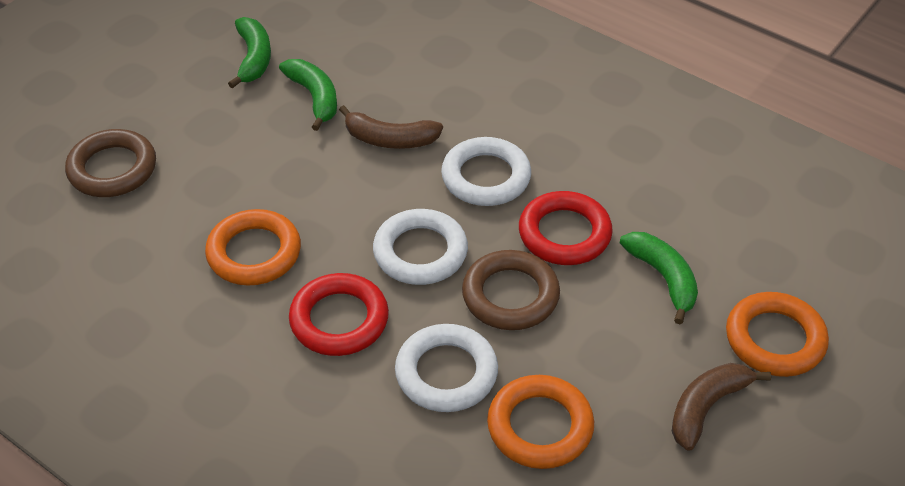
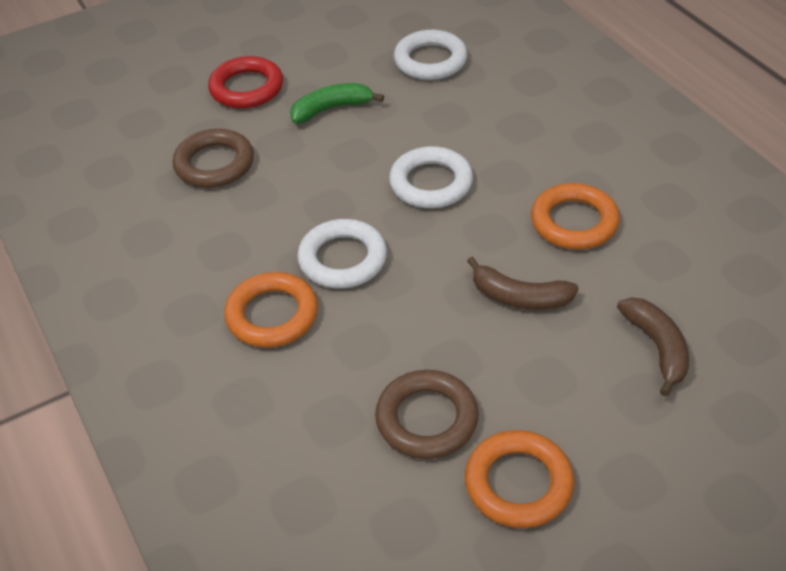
green banana: [228,17,271,88] [279,59,337,131] [620,232,698,324] = 3 -> [290,83,384,123] = 1
red ring: [289,273,389,356] [519,191,613,265] = 2 -> [208,56,283,108] = 1

